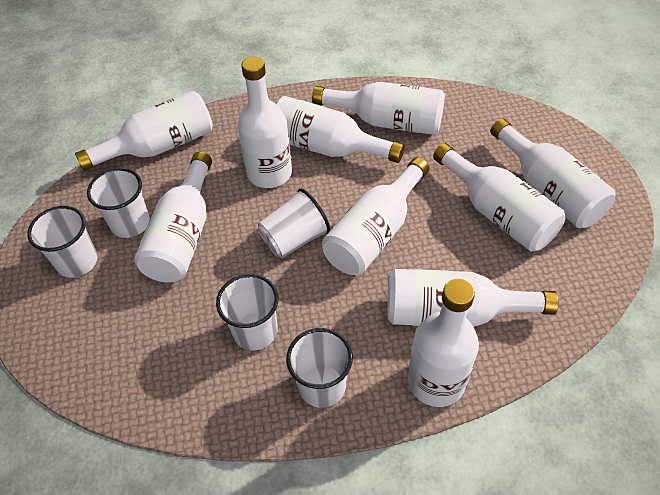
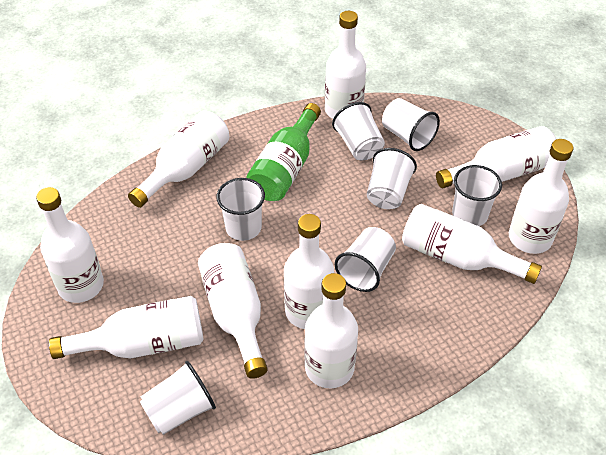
green bottle: none = 0 -> [246,103,321,201] = 1
white cup: [27,206,98,278] [87,168,150,238] [216,274,278,350] [258,189,330,258] [286,328,353,408] = 5 -> [140,361,216,435] [217,178,265,241] [332,102,385,160] [335,227,396,292] [367,148,417,209] [382,98,440,151] [452,165,502,226] = 7

